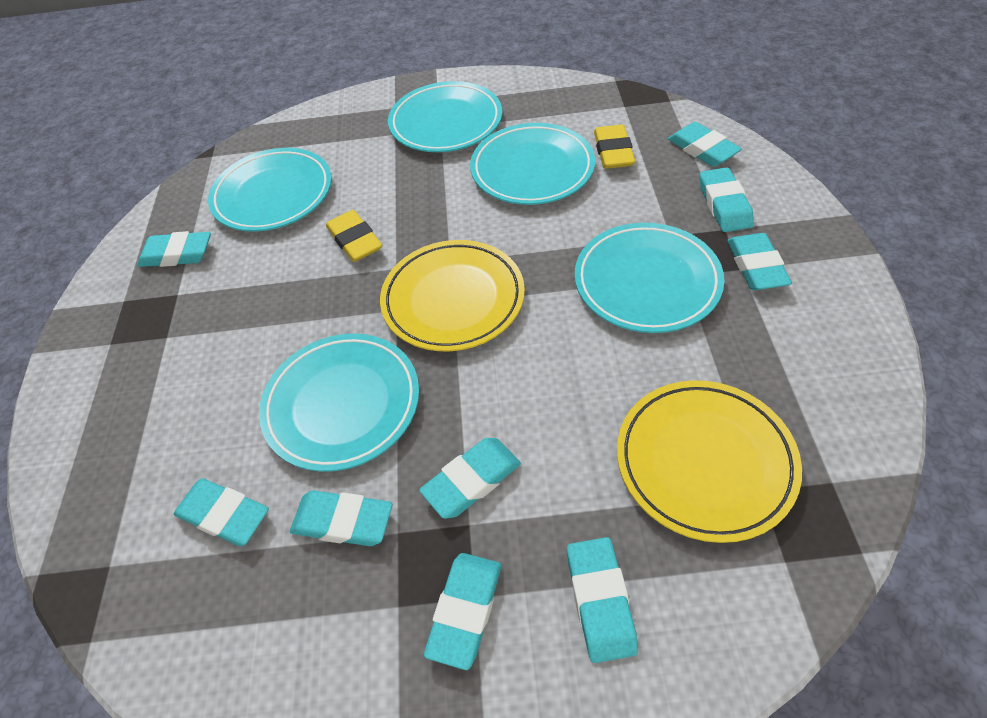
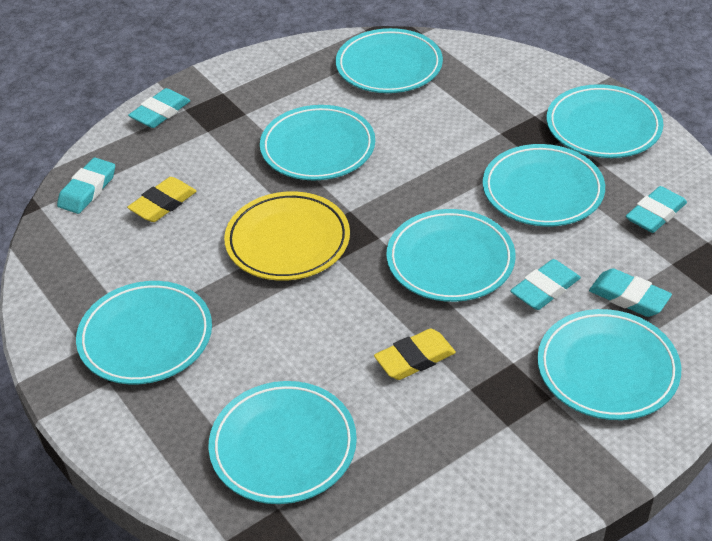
turquoise eraser: [137,231,211,267] [174,478,269,546] [290,490,392,546] [419,438,521,519] [424,553,501,670] [567,537,638,663] [668,122,742,167] [700,167,754,232] [727,233,792,290] = 9 -> [57,158,115,214] [128,88,190,128] [510,259,581,310] [589,268,672,317] [626,186,687,233] = 5
turquoise plate: [208,148,332,232] [259,334,419,472] [388,81,502,152] [470,123,595,205] [575,223,725,333] = 5 -> [76,281,212,385] [209,381,357,504] [260,105,375,180] [336,28,443,93] [386,209,516,302] [483,144,605,227] [537,309,681,420] [547,84,663,158] = 8
yellow plate: [380,240,525,351] [617,380,802,543] = 2 -> [224,191,350,281] = 1

